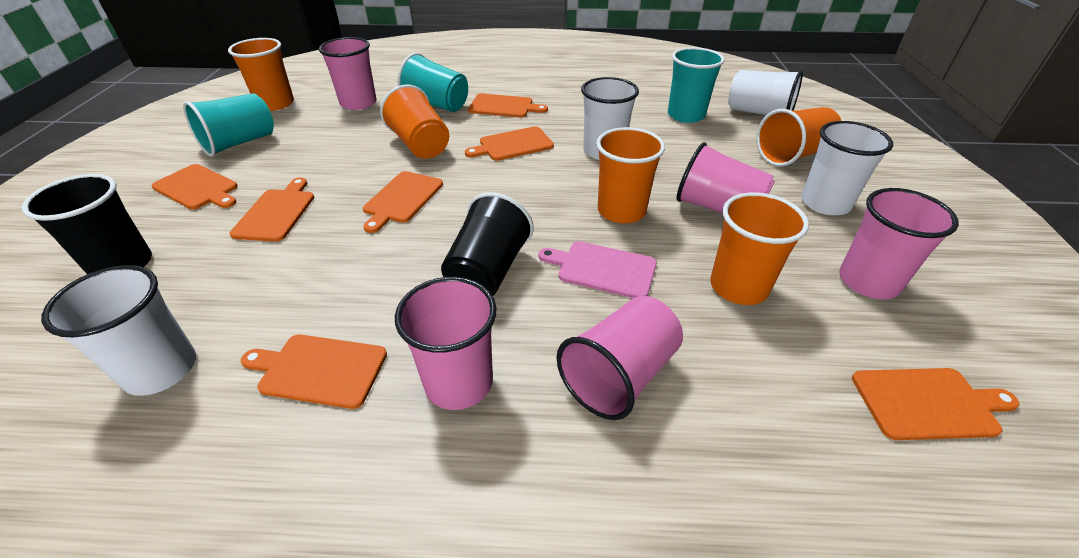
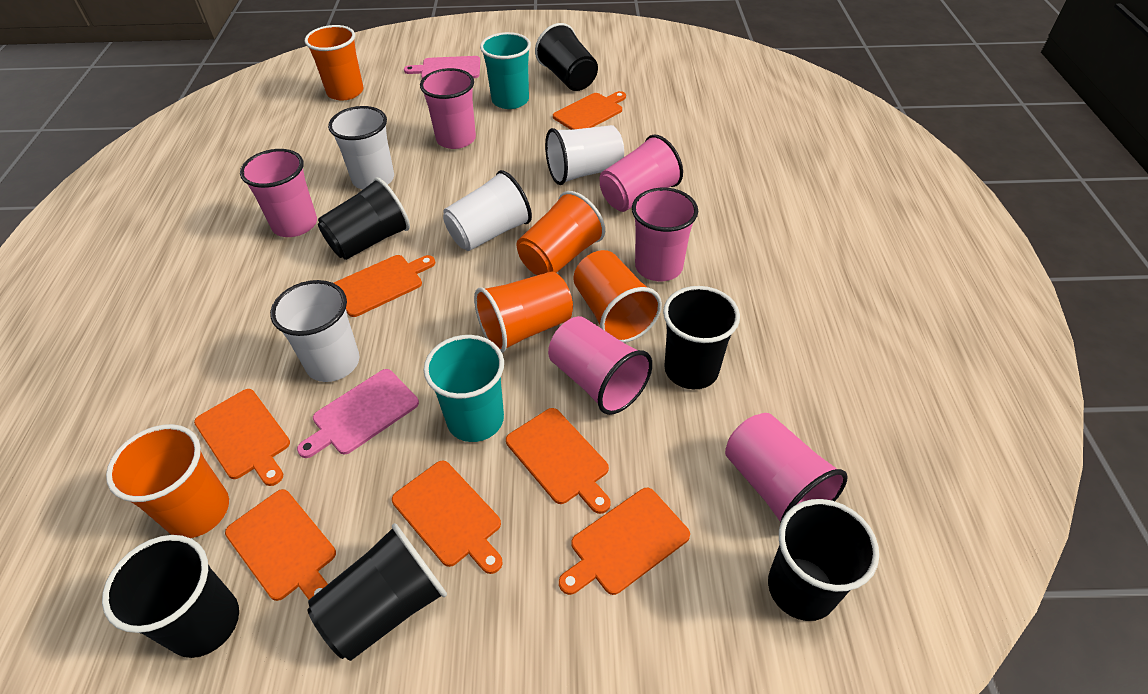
black cup: [22,174,152,274] [441,192,534,296] = 2 -> [102,535,239,658] [308,523,447,661] [318,177,410,260] [535,23,598,91] [663,286,740,389] [768,499,879,621] = 6
pink cup: [319,37,376,110] [395,277,497,410] [557,296,683,420] [676,142,775,214] [839,188,959,299] = 5 -> [240,149,317,237] [420,68,476,149] [548,316,652,415] [600,135,683,212] [632,188,698,281] [725,413,848,522] = 6
pink cutting board: [539,241,657,298] = 1 -> [297,369,419,458] [404,56,480,79] = 2
turquoise cup: [183,93,274,157] [398,53,468,112] [668,47,725,123] = 3 -> [424,335,504,442] [480,32,531,109] = 2

